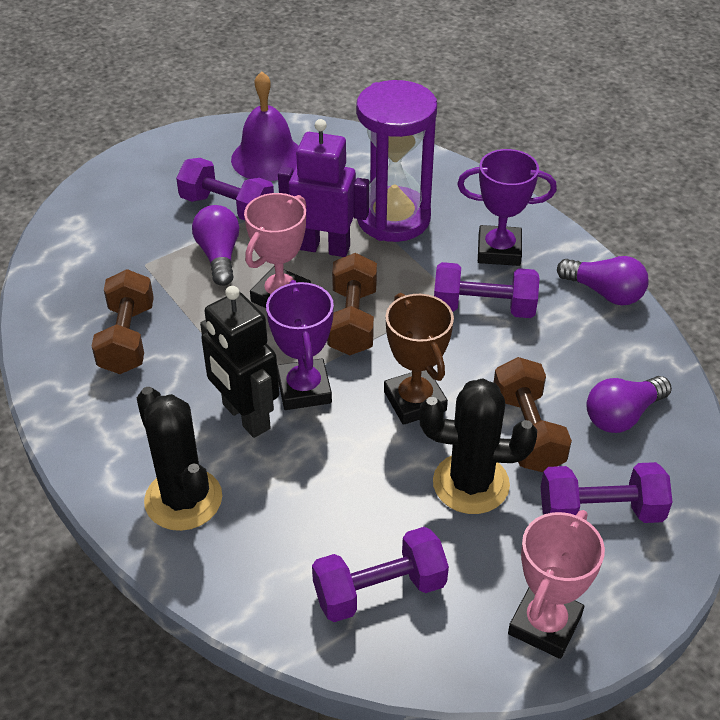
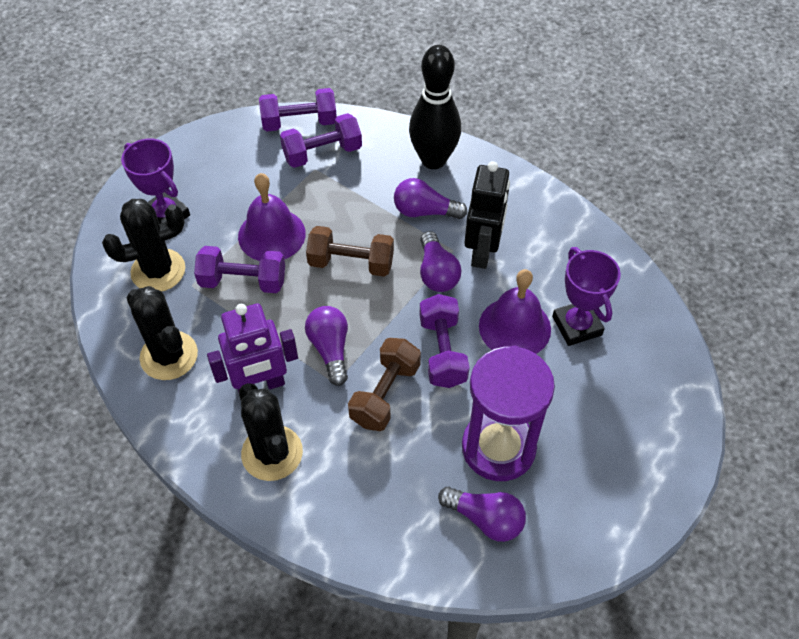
black bowling pin: none = 0 -> [409,45,461,169] = 1
black cactus: [137,387,222,531] [419,378,537,514] = 2 -> [102,199,185,291] [127,286,198,380] [239,383,303,481] = 3
brown dumbbell: [92,269,154,374] [327,253,377,355] [494,357,572,472] = 3 -> [306,226,394,277] [348,338,421,431] = 2
brown trophy: [384,293,454,425] = 1 -> none = 0
pink trophy: [244,193,311,308] [508,510,605,659] = 2 -> none = 0
purple bell: [231,71,299,181] = 1 -> [238,173,306,261] [479,269,551,354] = 2
purple light bulb: [192,205,239,286] [557,256,649,306] [586,376,672,433] = 3 -> [305,306,348,386] [394,178,468,219] [420,231,462,292] [438,487,526,542] = 4

